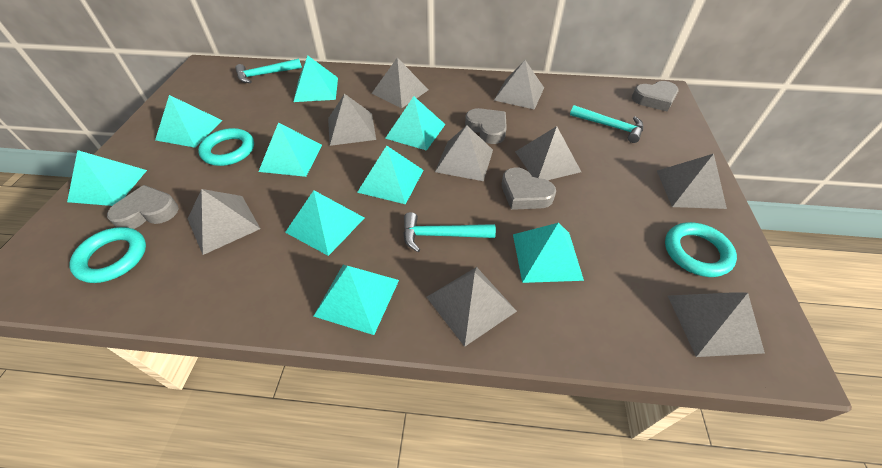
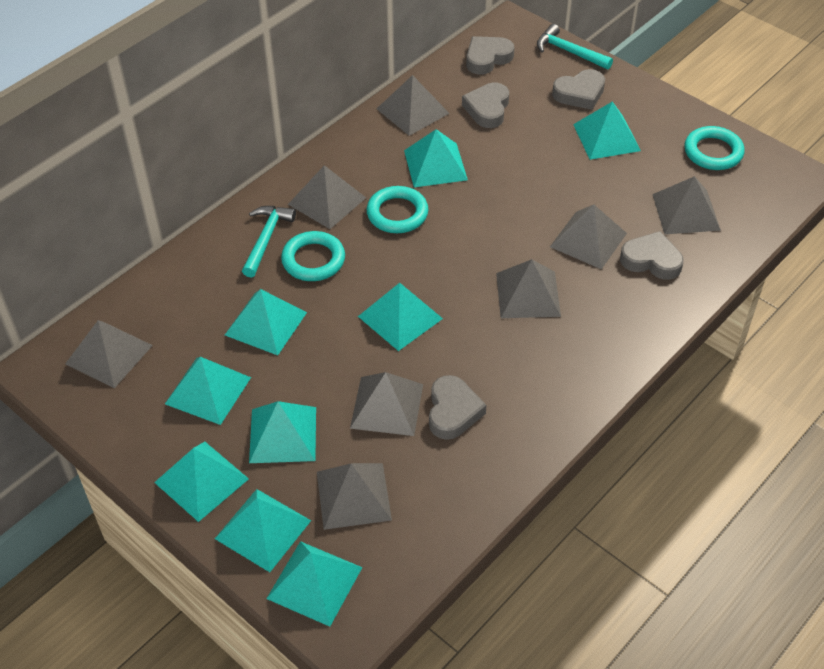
grey heart: [107,185,179,229] [465,108,507,144] [502,167,556,210] [632,81,679,111] = 4 -> [429,375,486,440] [462,83,509,128] [466,36,515,75] [552,69,605,110] [620,231,684,280] = 5
grey pyramid: [188,189,260,255] [328,94,376,146] [371,58,428,108] [427,267,517,347] [435,125,493,181] [494,60,544,110] [515,126,581,180] [657,154,727,209] [668,293,765,357] = 9 -> [65,320,153,388] [288,165,366,229] [317,463,392,530] [350,372,423,436] [377,75,450,136] [496,259,561,318] [550,205,627,269] [652,176,721,234] = 8
turquoise hammer: [235,58,302,83] [403,212,496,252] [570,105,643,143] = 3 -> [242,206,296,278] [537,24,613,70] = 2

